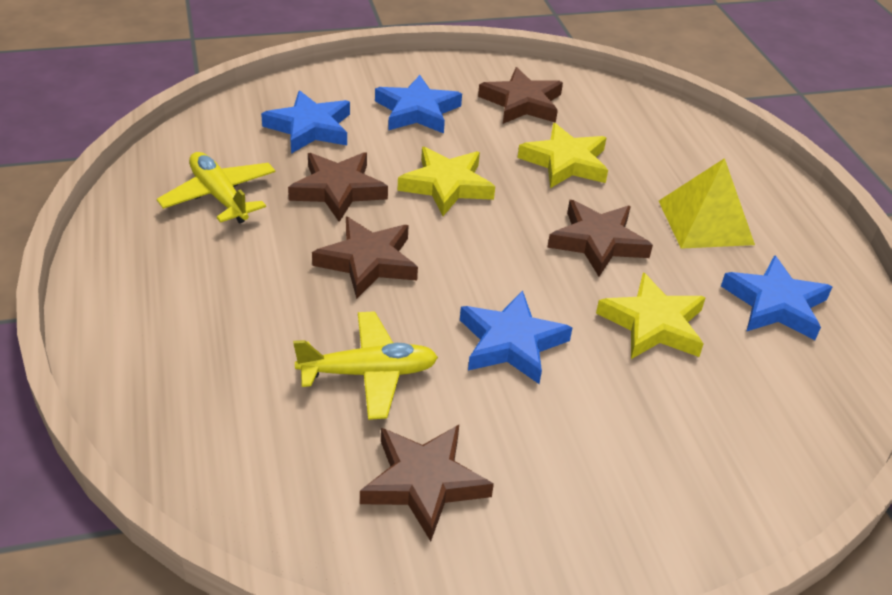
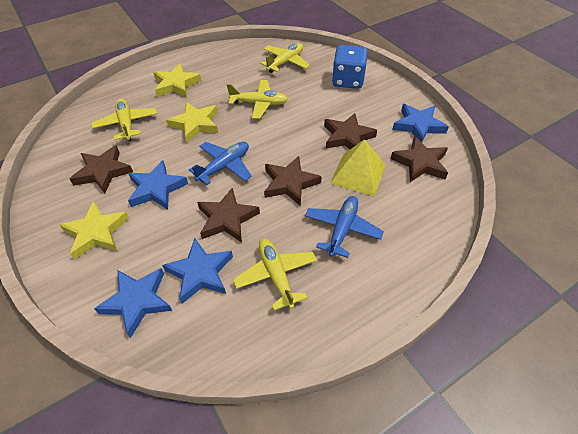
blue dice: none = 0 -> [332,45,368,89] = 1
blue plane: none = 0 -> [189,142,252,185] [305,196,384,258] = 2
yellow plane: [157,152,276,224] [293,311,438,420] = 2 -> [91,99,157,141] [227,80,288,119] [233,239,317,310] [260,43,310,73] = 4

